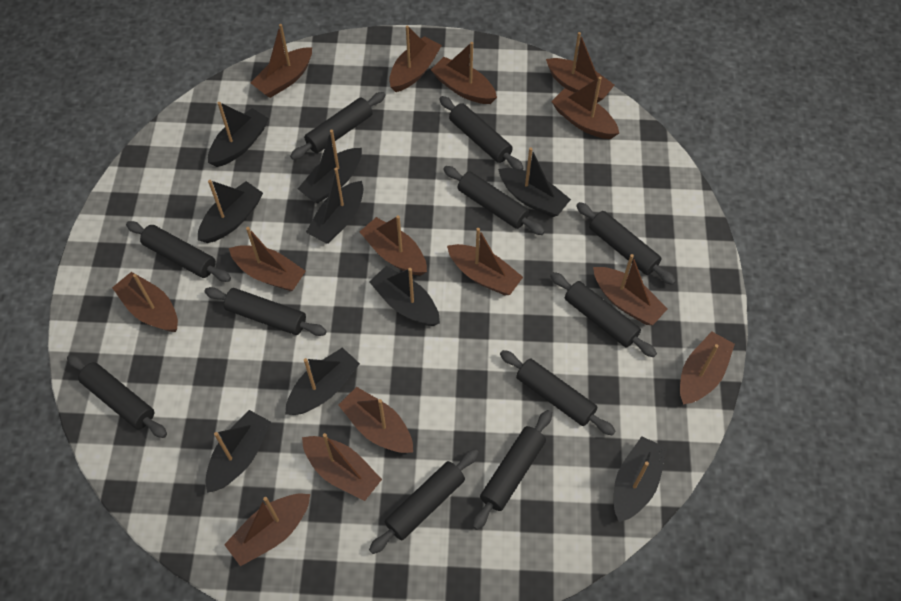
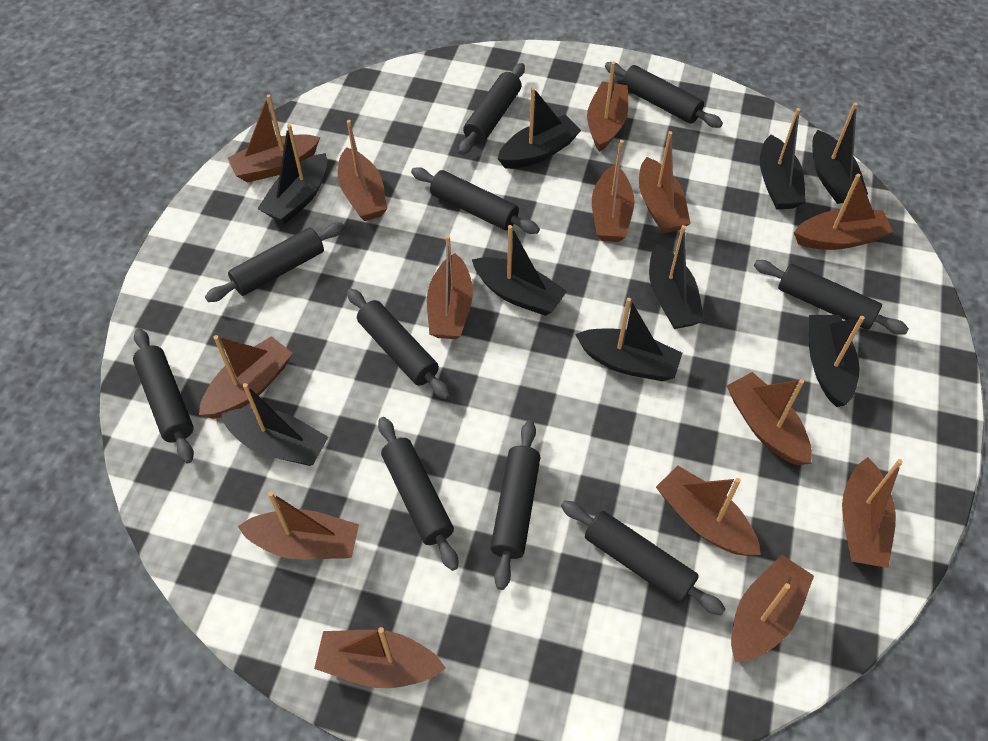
black rolling pin: [67,355,167,438] [126,221,231,282] [204,287,326,336] [290,92,386,160] [369,449,479,554] [439,96,523,170] [443,166,545,235] [472,410,552,530] [500,350,615,435] [550,272,657,357] [576,202,676,285] = 11 -> [133,328,194,463] [205,223,345,302] [347,289,451,400] [378,417,458,571] [411,167,540,234] [459,63,525,155] [490,421,541,590] [561,500,726,616] [605,62,723,128] [754,260,909,335] = 10

